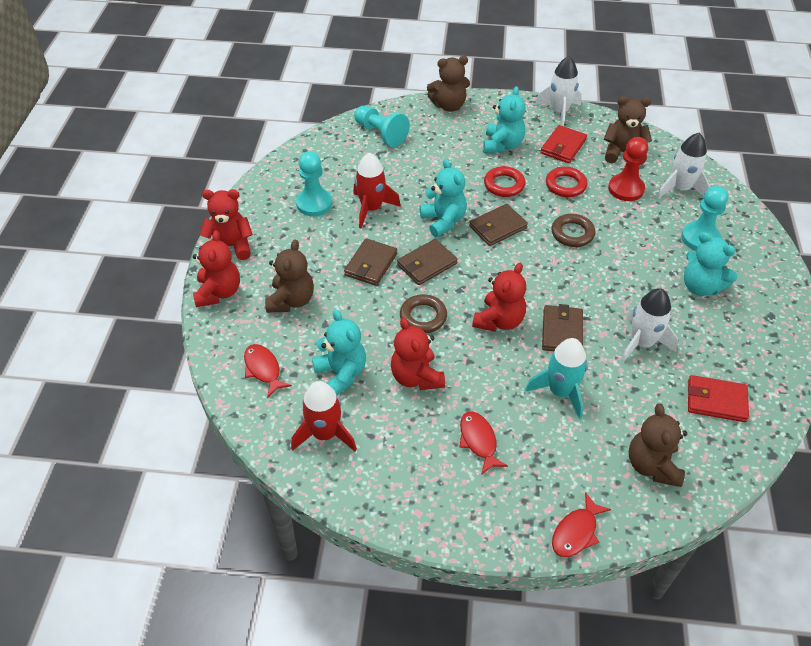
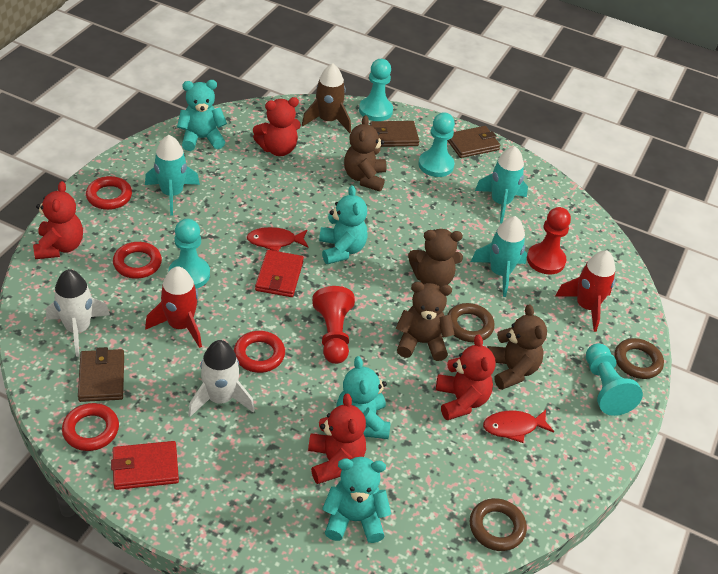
brown ring: [400,294,447,333] [551,214,596,247] = 2 -> [447,303,495,342] [470,498,527,551] [614,338,664,379] = 3
brown rocket: none = 0 -> [302,63,351,133] = 1
brown wallet: [344,238,397,286] [397,239,458,285] [469,204,528,246] [542,304,583,351] = 4 -> [78,347,124,402] [370,121,419,147] [447,126,501,158] = 3
red fish: [244,344,292,398] [459,411,508,475] [552,492,611,557] = 3 -> [247,227,308,251] [483,410,554,443] = 2
red pawn: [608,137,648,201] = 1 -> [312,286,355,364] [527,207,571,275] = 2
red ring: [484,166,525,197] [546,167,588,197] = 2 -> [62,403,119,451] [86,176,132,210] [113,242,162,279] [234,331,285,373] = 4
turquoise pawn: [296,151,332,216] [354,106,410,147] [681,186,728,251] = 3 -> [168,219,210,289] [359,59,393,121] [418,112,455,177] [586,343,643,416] = 4
turquoise rocket: [525,338,588,419] = 1 -> [145,135,200,215] [471,216,527,297] [475,146,528,223] = 3
white rocket: [535,56,582,126] [621,288,678,363] [657,133,710,199] = 3 -> [46,269,110,357] [188,340,255,417] = 2

